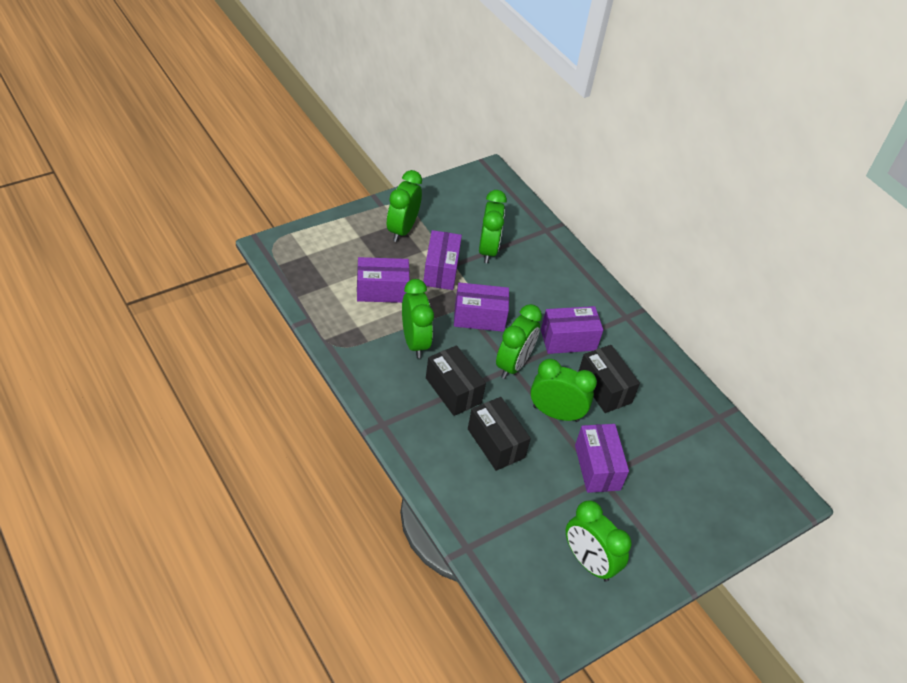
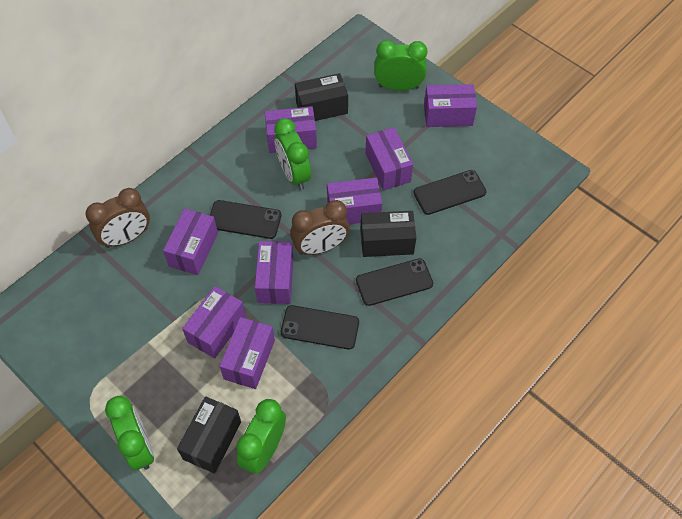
black phone: none = 0 -> [210,200,281,239] [280,305,359,350] [356,258,433,306] [413,170,486,215] = 4
brown clock: none = 0 -> [86,188,150,248] [290,200,350,255] = 2
green clock: [387,170,422,242] [402,279,434,358] [479,190,507,263] [496,304,542,379] [530,359,597,422] [566,500,631,582] = 6 -> [105,396,154,470] [236,399,286,474] [274,118,311,190] [374,40,428,91] = 4
purple box: [357,257,410,303] [423,230,462,290] [454,282,509,332] [541,306,603,354] [575,424,629,493] = 5 -> [163,208,218,275] [182,286,246,358] [220,317,275,389] [255,241,293,304] [265,106,317,153] [327,178,382,224] [365,127,413,191] [424,84,477,127] = 8

